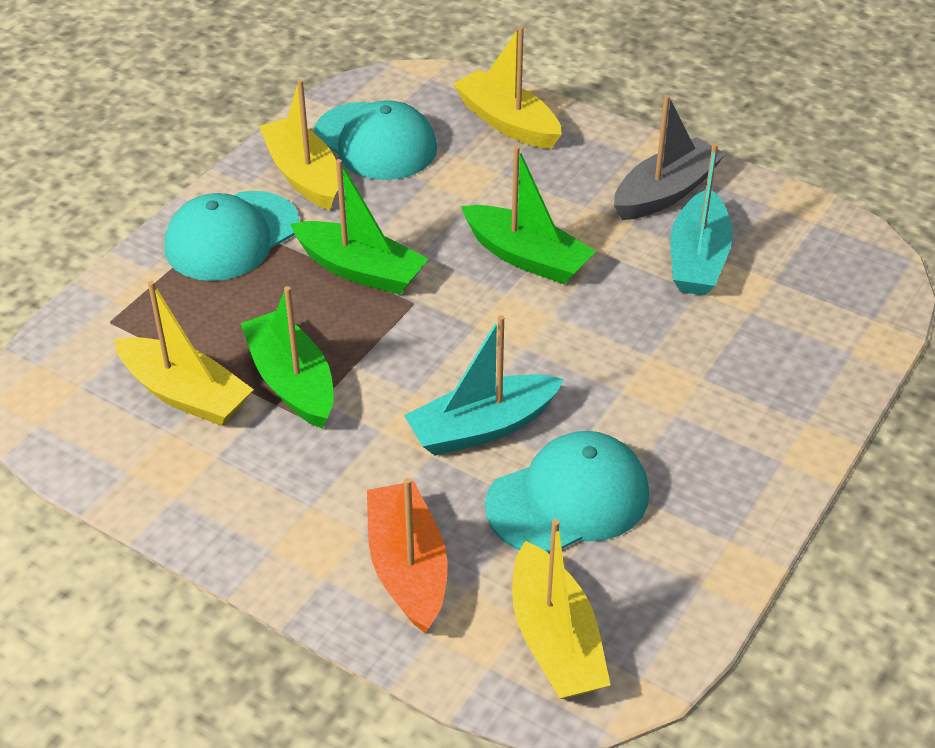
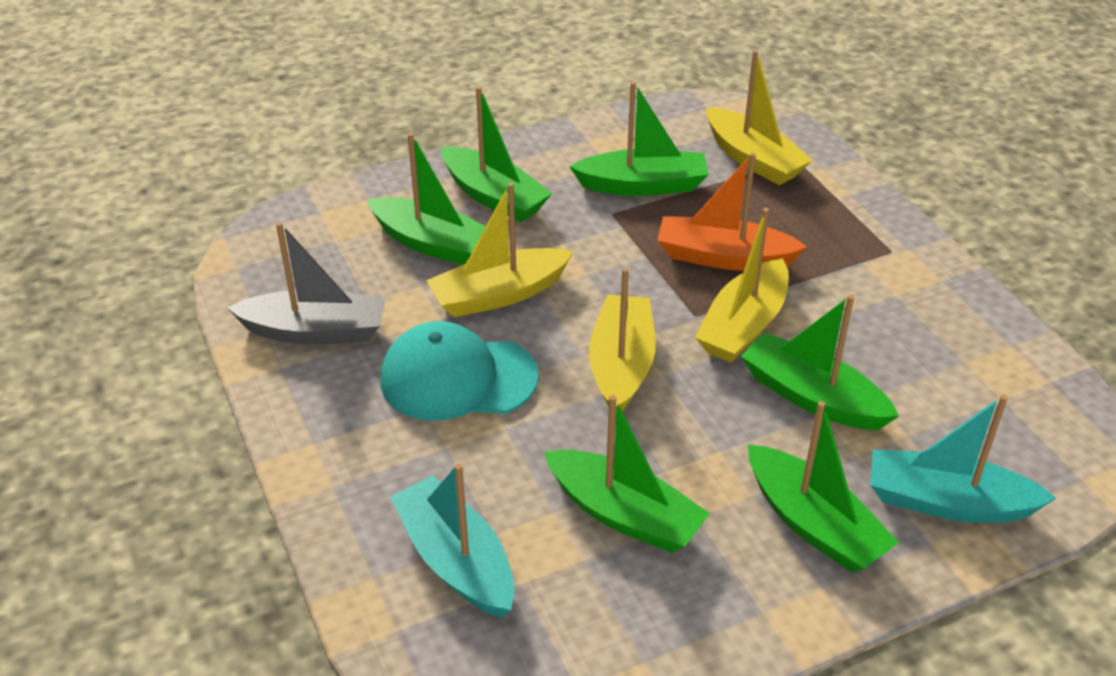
green boat: [241,286,334,429] [290,159,429,295] [461,145,596,284] = 3 -> [367,133,486,265] [441,86,552,222] [544,395,710,553] [569,81,709,196] [741,295,899,430] [748,401,899,573] = 6
turquoise cap: [165,191,299,281] [314,100,437,180] [485,431,649,554] = 3 -> [380,321,539,421] = 1

